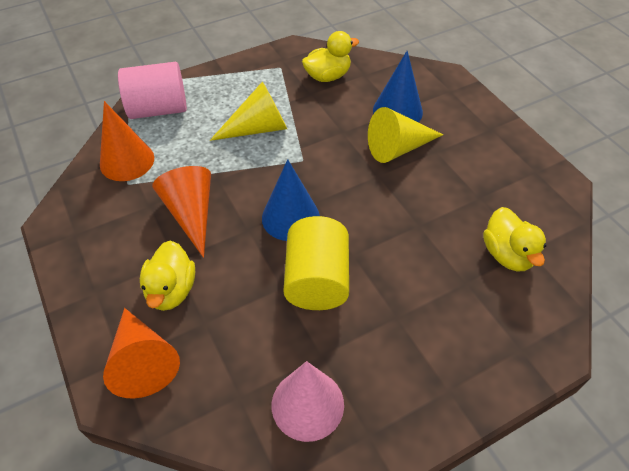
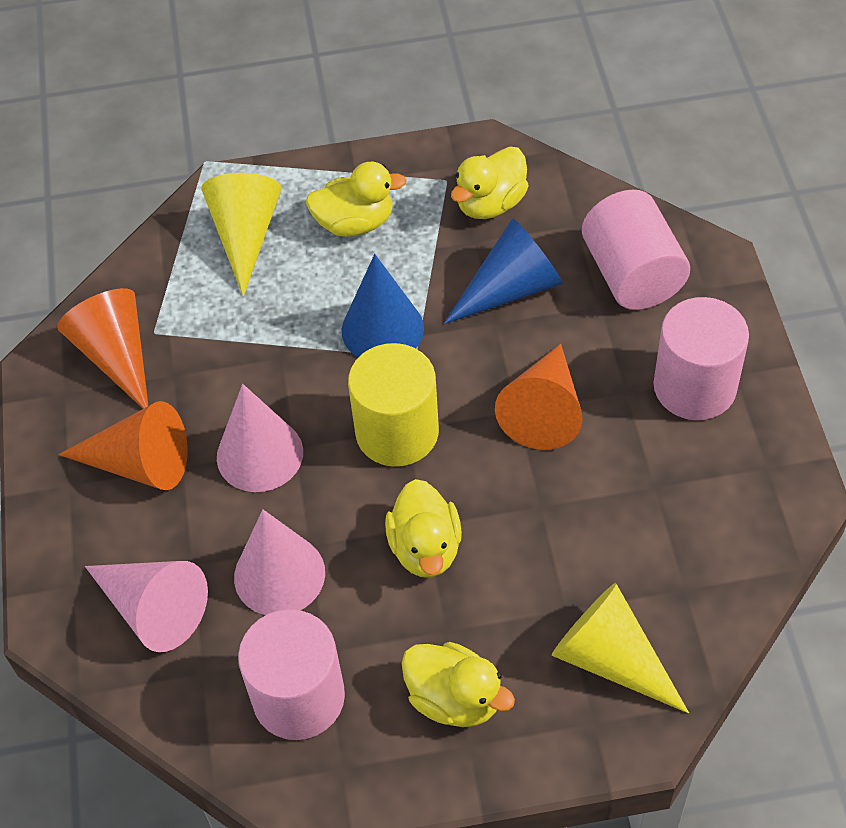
pink cone: [272,361,344,442] = 1 -> [85,561,208,652] [217,384,303,492] [234,509,325,615] = 3
pink cylinder: [118,62,187,119] = 1 -> [238,609,345,740] [582,190,690,310] [654,297,749,420] = 3
yellow duck: [140,240,195,311] [302,31,359,82] [483,207,546,271] = 3 -> [306,162,407,237] [385,479,462,578] [401,642,515,727] [451,147,529,219] = 4

